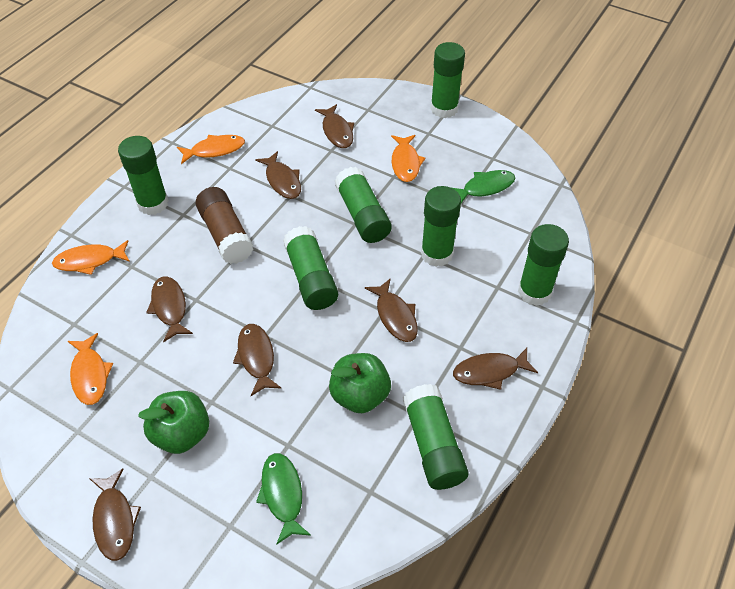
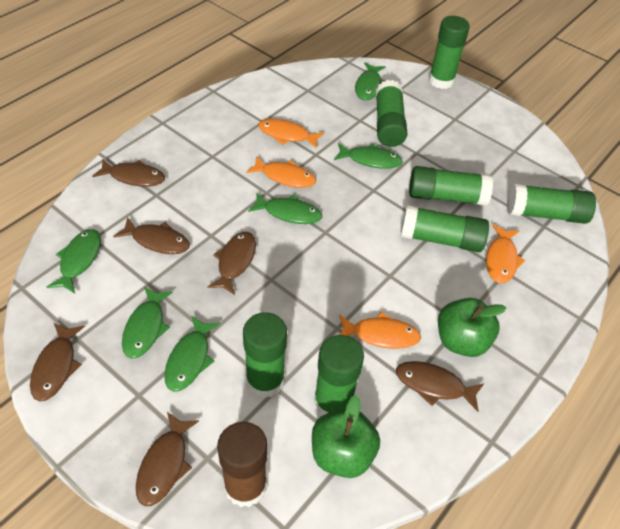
brown fish: [89,468,141,561] [146,276,193,342] [233,324,282,396] [255,151,301,199] [315,104,355,148] [365,278,418,342] [453,348,538,390] = 7 -> [30,323,85,401] [92,159,165,187] [113,217,190,254] [136,412,199,506] [207,232,256,295] [396,361,484,412] = 6
green fish: [256,453,311,545] [453,170,515,203] = 2 -> [47,229,101,293] [122,287,173,358] [164,315,220,391] [248,192,322,224] [334,143,403,169] [355,62,386,100] = 6

